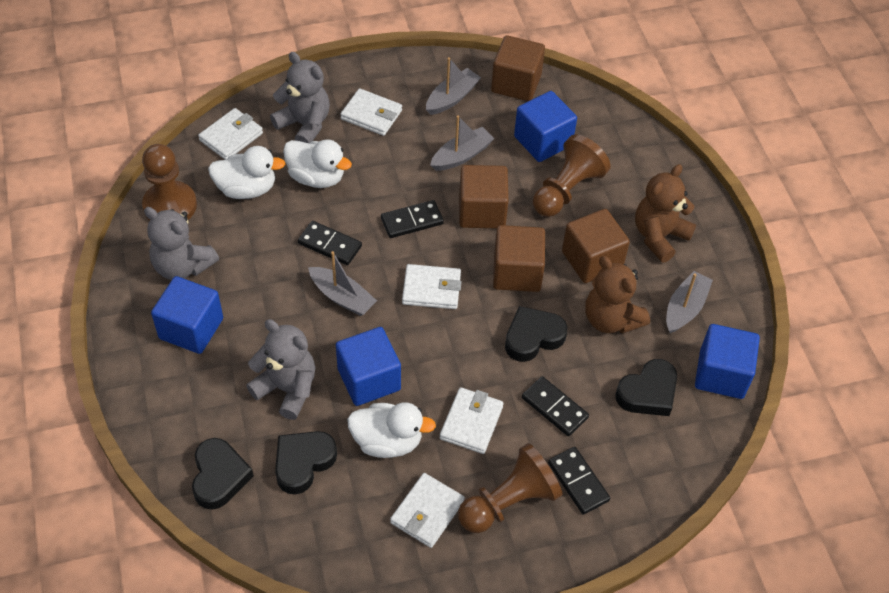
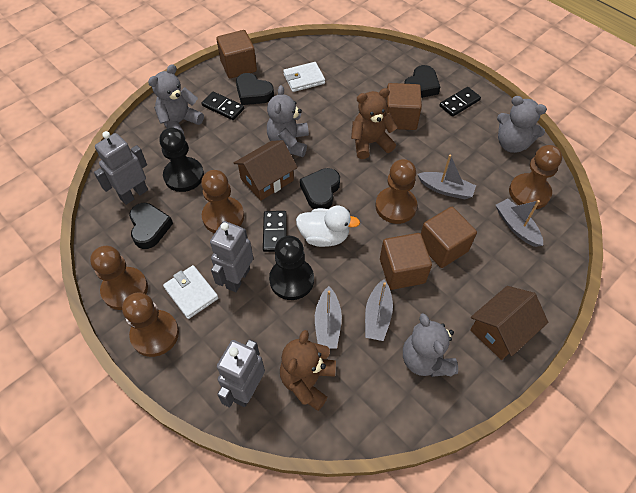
black domino: [298,221,362,265] [381,200,444,238] [522,376,589,436] [548,447,610,515] = 4 -> [201,92,244,120] [263,211,287,252] [439,87,481,117] = 3
black pawn: none = 0 -> [159,127,204,192] [269,236,314,300] = 2
blue cube: [151,276,223,354] [336,327,401,406] [514,91,577,162] [695,324,760,399] = 4 -> none = 0
brown house: none = 0 -> [234,140,298,201] [470,286,548,360] = 2
brown pawn: [142,144,197,221] [458,443,563,533] [533,134,611,217] = 3 -> [90,246,148,310] [122,293,179,357] [201,170,244,233] [375,159,417,224] [509,145,562,209] = 5
grey robot: none = 0 -> [94,131,148,205] [210,221,253,292] [217,339,265,407] = 3
grey teddy bear: [144,207,219,280] [246,319,315,420] [270,52,330,143] = 3 -> [148,64,204,134] [267,85,309,157] [403,313,458,377] [497,96,547,153] = 4
white duck: [208,146,285,199] [283,140,352,188] [347,402,436,458] = 3 -> [296,206,360,247] = 1
white wallet: [198,108,263,160] [340,88,402,136] [390,473,465,548] [402,264,462,309] [440,387,504,454] = 5 -> [163,265,218,319] [283,62,325,92] = 2

